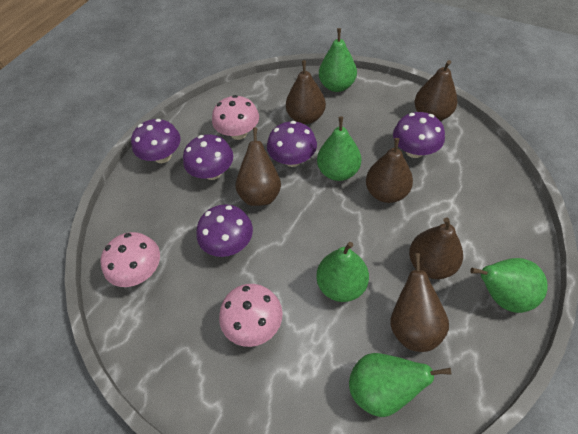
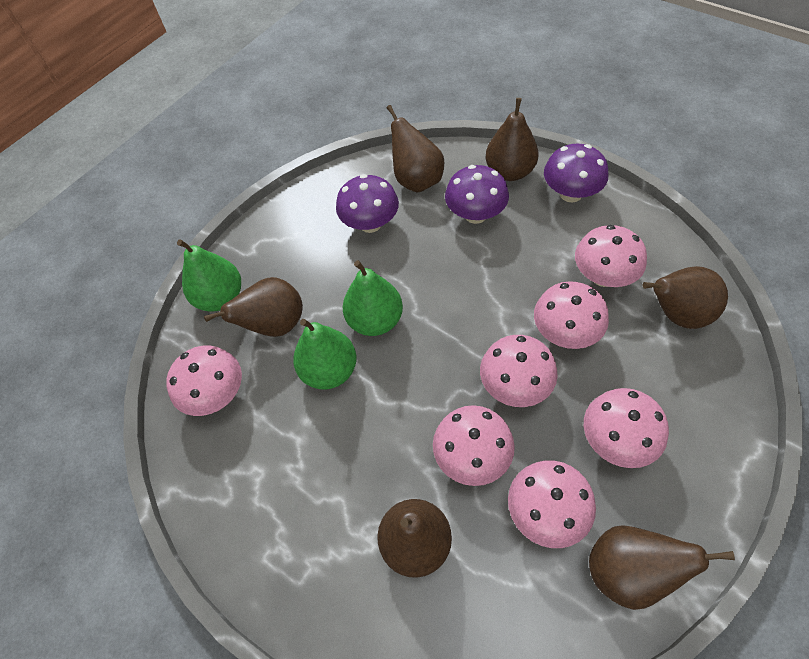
green pear: [316,242,369,302] [317,116,361,181] [319,28,357,92] [349,353,452,417] [470,258,548,313] = 5 -> [177,239,241,311] [293,319,356,389] [343,260,403,336] = 3
pink mushroom: [100,232,160,287] [212,95,259,140] [219,284,283,347] = 3 -> [166,345,242,416] [433,405,515,486] [480,335,558,407] [508,460,596,548] [534,281,609,349] [575,225,647,287] [584,388,669,468] = 7
purple mushroom: [131,119,180,163] [183,135,233,180] [197,204,253,257] [267,121,317,167] [393,112,445,158] = 5 -> [336,174,399,233] [445,165,509,224] [544,144,608,203] = 3

